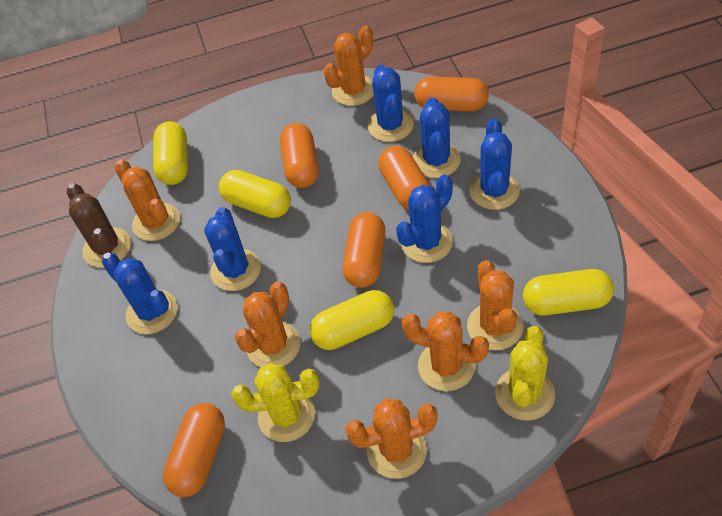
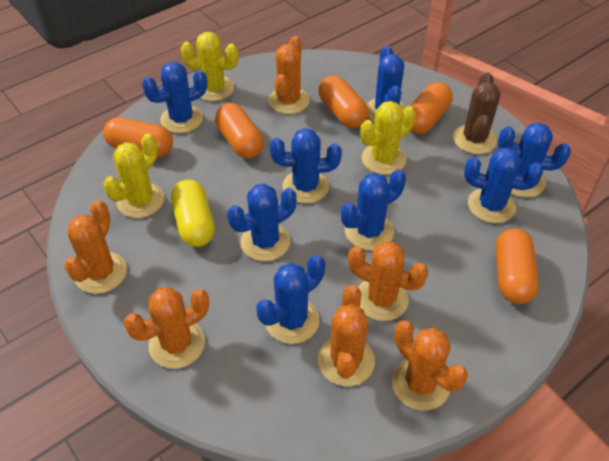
blue cactus: [102,253,178,334] [204,207,261,291] [368,65,414,142] [396,174,453,263] [413,97,461,178] [470,118,520,210] = 6 -> [142,62,207,133] [227,184,297,261] [256,255,325,344] [270,128,342,204] [341,169,406,250] [367,46,406,122] [464,147,543,223] [498,123,571,198] = 8
yellow cactus: [232,363,320,442] [495,326,555,421] = 2 -> [103,133,164,218] [181,32,239,101] [360,101,416,175] = 3
yellow capsule: [153,121,188,185] [219,170,291,218] [310,290,394,350] [523,269,614,316] = 4 -> [171,180,215,247] = 1

